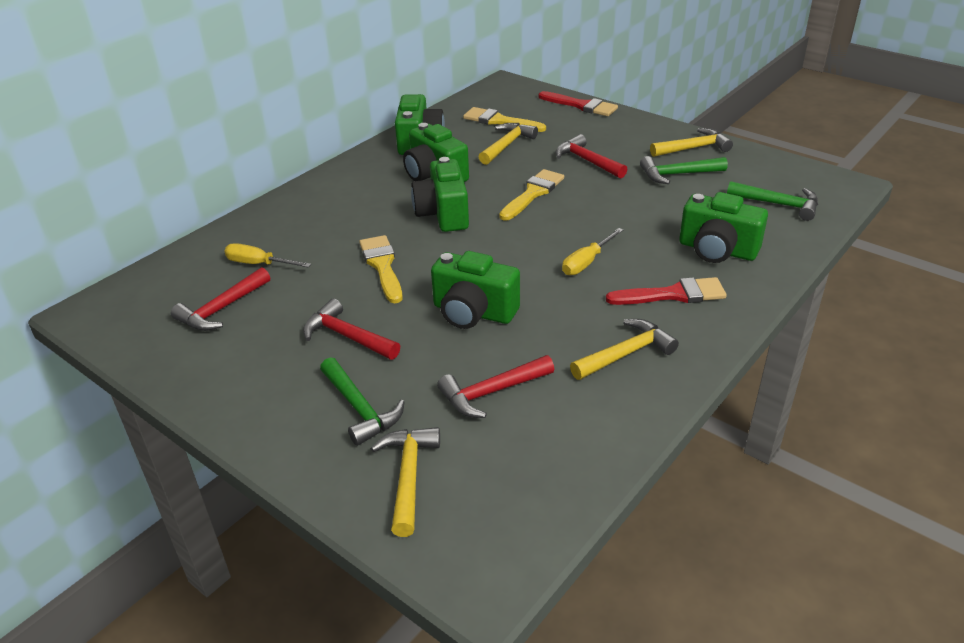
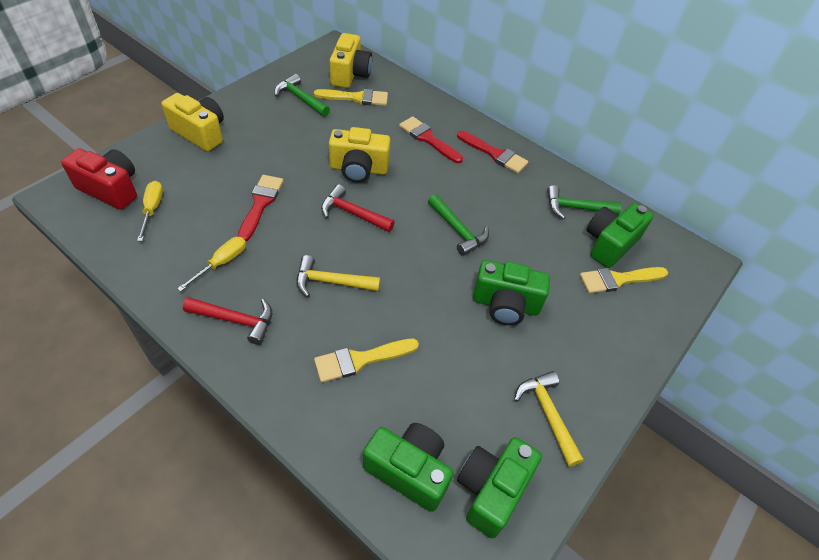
green camera: [395,94,445,155] [403,123,469,182] [411,157,469,232] [431,251,520,329] [679,192,768,263] = 5 -> [363,423,453,512] [457,437,542,538] [473,260,550,325] [587,203,653,268] = 4
red brush: [539,91,618,116] [606,277,727,305] = 2 -> [238,175,283,241] [399,116,463,163] [457,131,528,173] = 3
red camera: none = 0 -> [61,148,137,210] = 1
red hammer: [171,267,270,331] [303,299,400,360] [437,355,555,418] [555,134,627,178] = 4 -> [183,297,272,345] [321,184,395,232] = 2
yellow camera: none = 0 -> [162,93,224,151] [329,127,390,183] [330,33,372,88] = 3
yellow hammer: [371,427,440,537] [479,123,538,165] [570,319,679,380] [650,128,733,157] = 4 -> [296,255,380,297] [514,371,584,467] = 2

